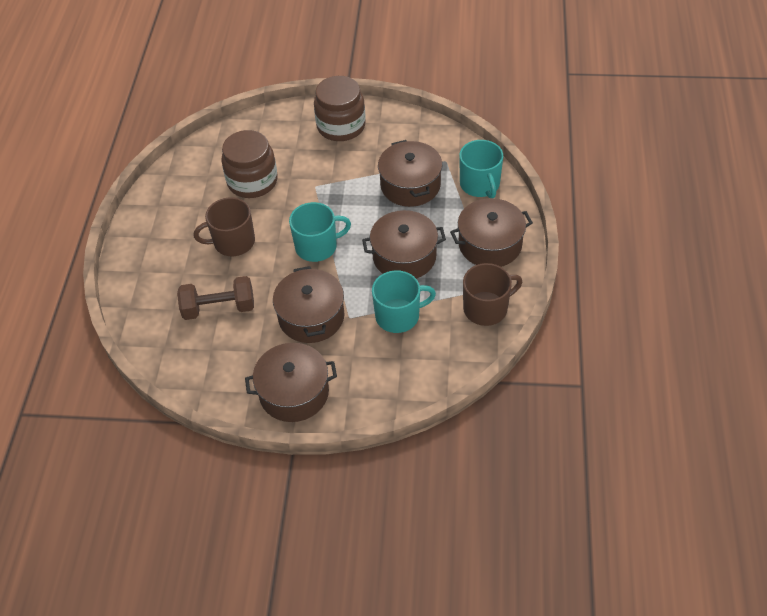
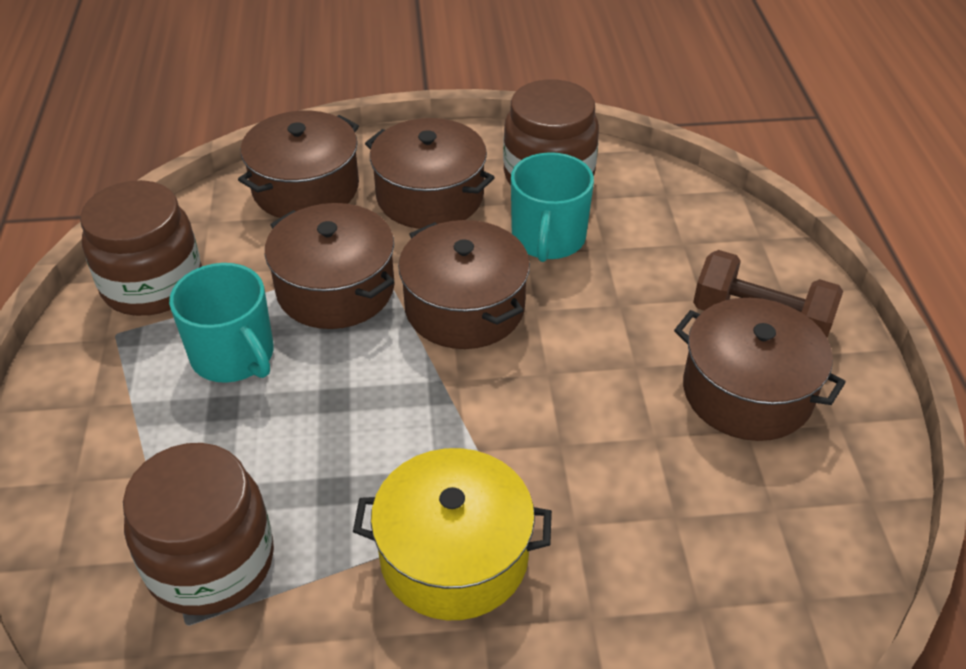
brown jar: [221,130,278,198] [314,76,366,141] = 2 -> [80,180,202,316] [123,443,274,615] [503,79,599,185] = 3
brown mug: [194,197,255,256] [463,263,522,326] = 2 -> none = 0
turquoise mug: [289,202,351,262] [372,270,436,333] [459,140,503,198] = 3 -> [169,263,274,383] [511,152,594,262] = 2
yellow pot: none = 0 -> [353,448,552,620] = 1

